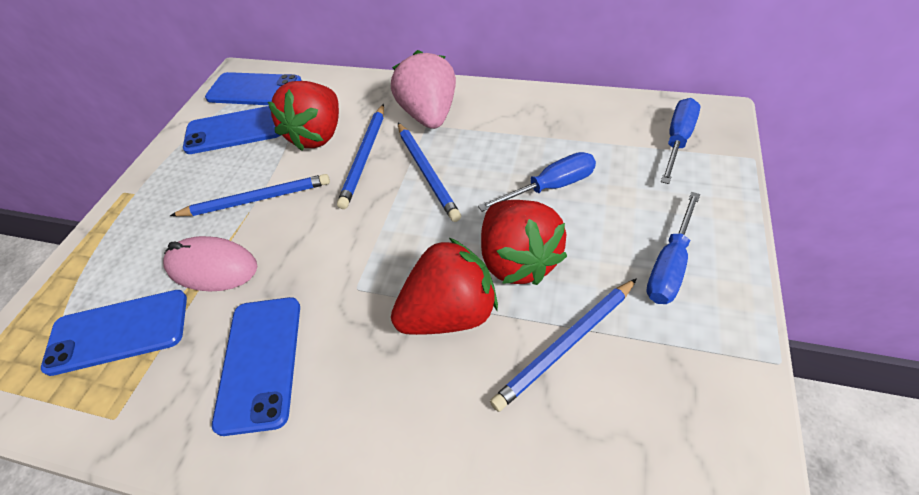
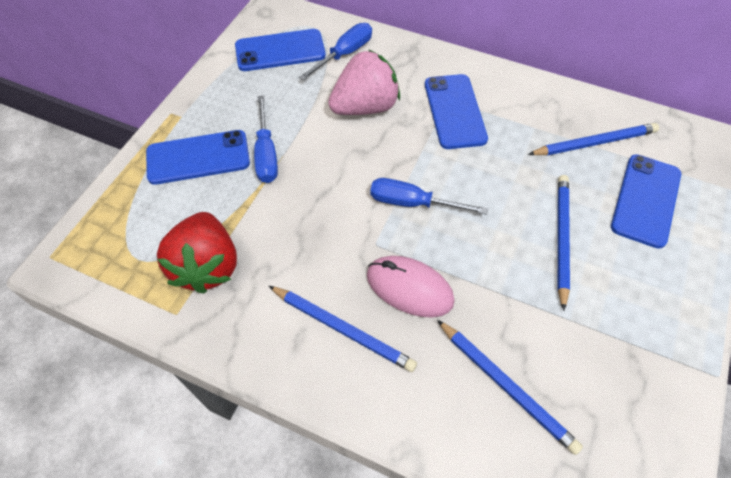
red strawberry: [268,81,339,151] [391,238,498,335] [481,200,567,285] = 3 -> [157,212,237,294] = 1

